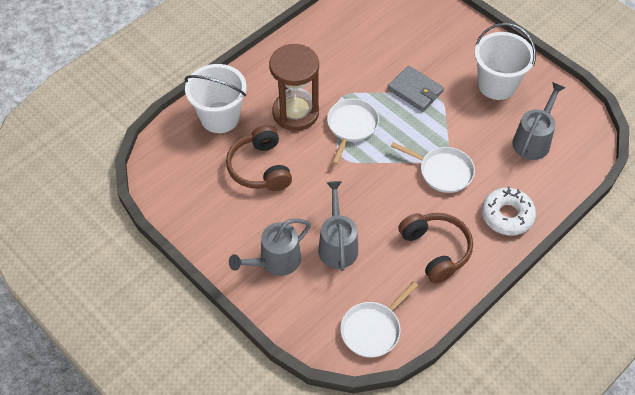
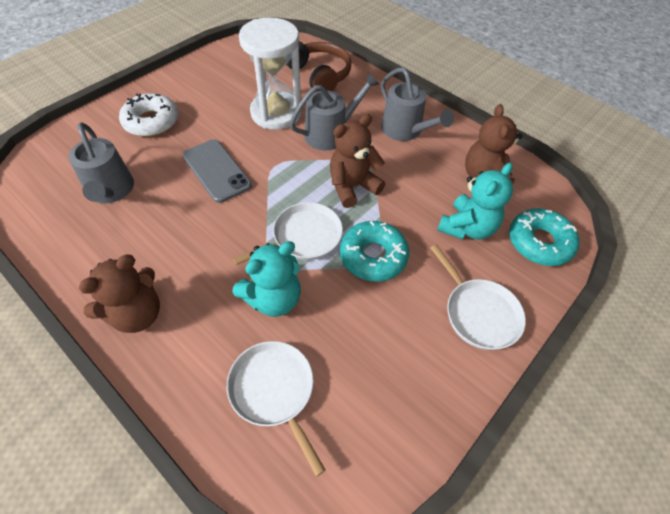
brown headphones: [226,125,292,191] [398,213,473,284] = 2 -> [287,41,351,92] = 1
brown hourglass: [269,44,319,131] = 1 -> none = 0
brown teddy bear: none = 0 -> [79,255,160,333] [330,114,385,208] [465,104,522,185] = 3
grey phone: none = 0 -> [183,140,252,203] = 1
grey wallet: [387,66,444,112] = 1 -> none = 0
turquoise donut: none = 0 -> [340,221,409,282] [509,208,580,266] = 2
turquoise teddy bear: none = 0 -> [232,241,301,317] [437,162,513,240] = 2
white bucket: [185,64,247,133] [474,23,536,100] = 2 -> none = 0
white hourglass: none = 0 -> [239,17,302,130] = 1

